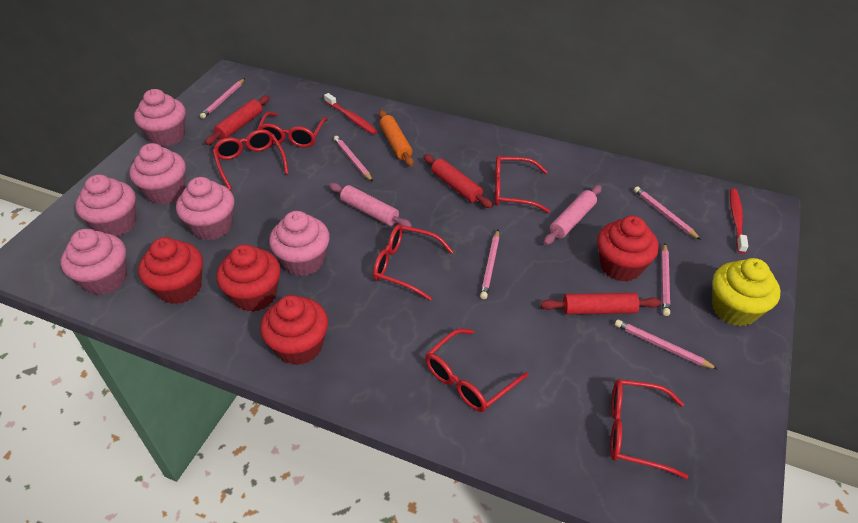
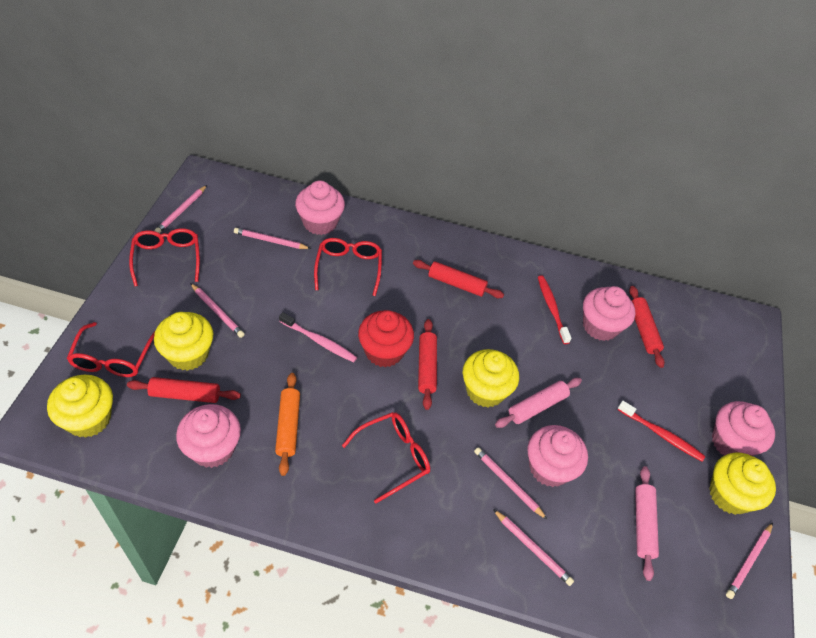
pink cupcake: [60,229,127,295] [75,174,136,236] [129,143,186,204] [134,89,186,147] [176,177,234,240] [269,211,330,276] = 6 -> [176,404,241,468] [295,180,345,235] [527,425,588,487] [583,286,635,341] [712,401,775,456] = 5
pink toothbrush: none = 0 -> [279,312,357,362] = 1
red cupcake: [138,237,203,304] [217,244,281,312] [260,295,328,365] [597,216,659,282] = 4 -> [358,310,414,367] = 1
red glasses: [213,129,289,190] [257,112,328,147] [373,224,454,300] [425,329,529,412] [495,156,550,213] [610,379,688,479] = 6 -> [67,322,155,377] [129,228,200,287] [314,238,382,296] [342,412,430,504] = 4
red rolling pin: [205,95,270,145] [423,154,493,208] [541,293,661,315] = 3 -> [127,377,241,403] [413,260,504,298] [418,319,437,410] [629,286,665,368] = 4
yellow cupcake: [712,258,780,326] = 1 -> [47,375,113,438] [154,312,213,371] [463,349,519,407] [709,453,776,515] = 4

